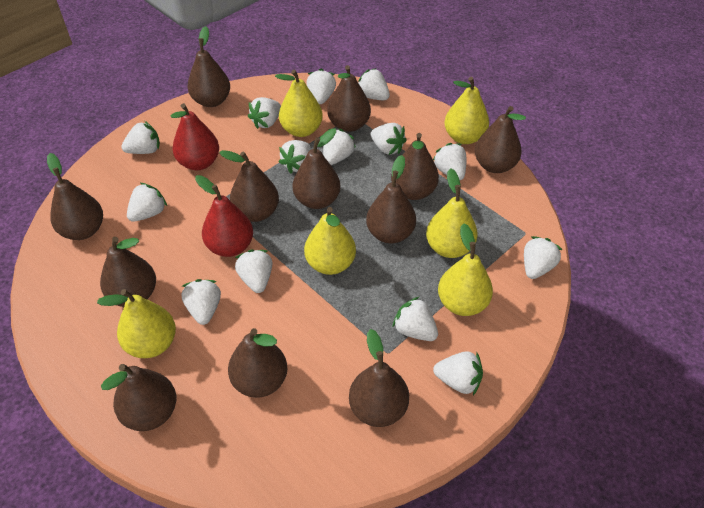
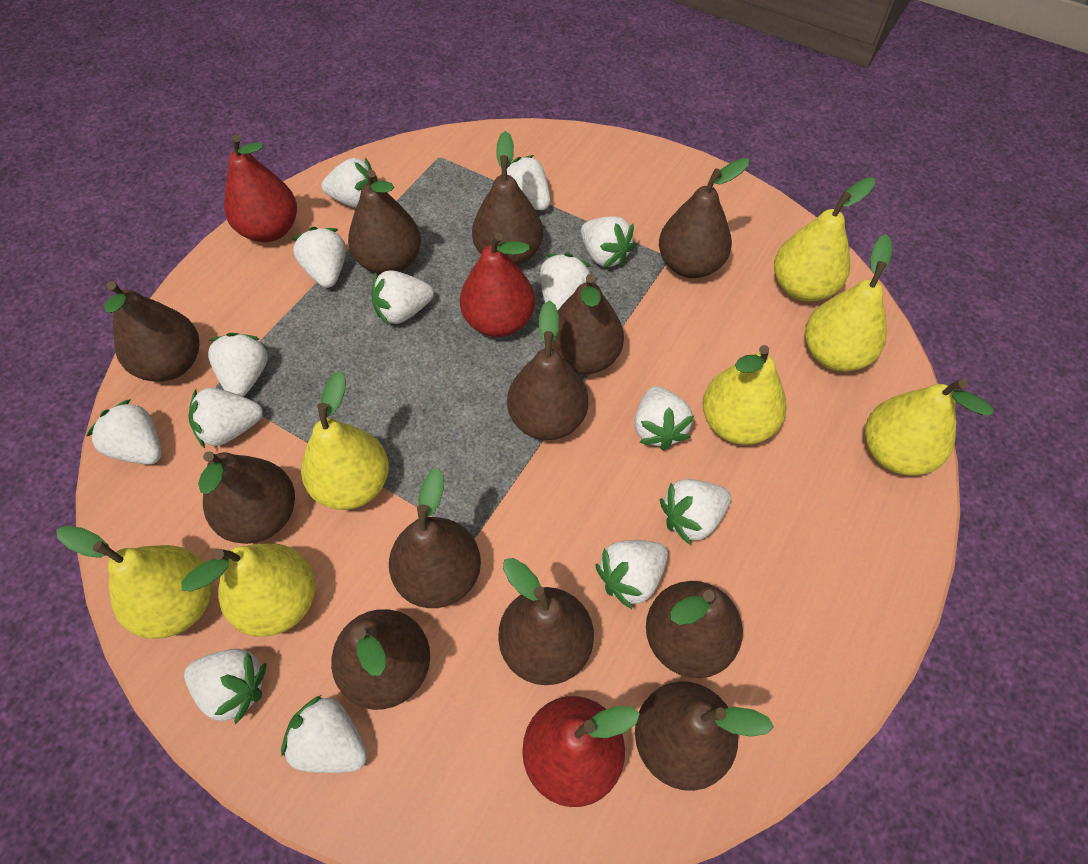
red pear: [170,103,219,170] [195,175,253,257] = 2 -> [224,135,297,242] [460,233,535,337] [522,696,640,807] = 3
yellow pear: [97,289,176,358] [275,70,323,137] [304,207,356,275] [426,168,478,258] [438,223,493,316] [445,77,489,144] = 6 -> [57,525,212,639] [181,543,316,637] [301,371,389,510] [703,345,786,445] [774,177,875,301] [805,234,892,372] [865,379,994,476] = 7

